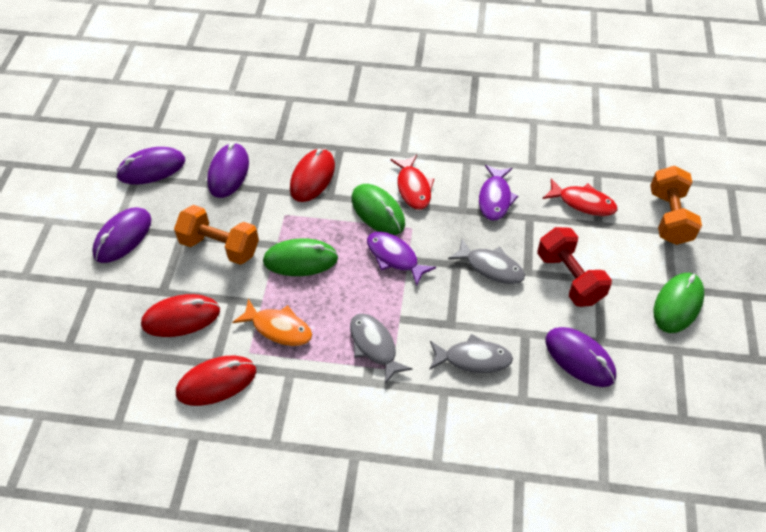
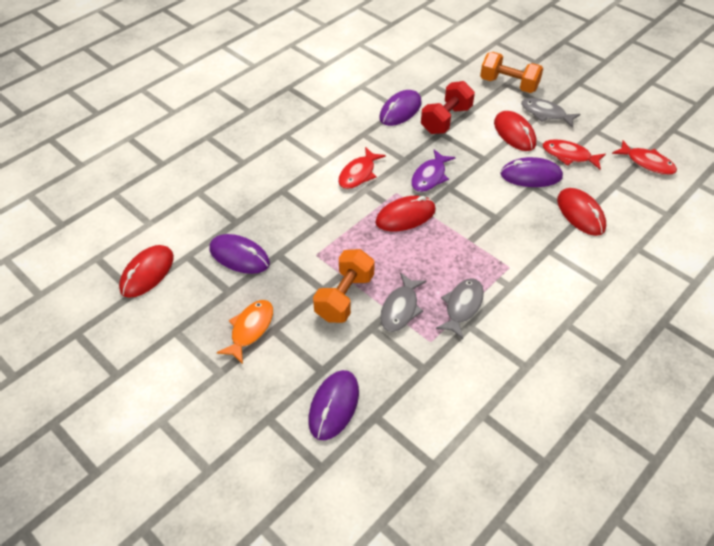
green mouse: [263,239,338,276] [351,184,405,235] [654,273,704,333] = 3 -> none = 0
purple fish: [367,232,436,286] [479,165,518,221] = 2 -> [411,149,455,192] = 1
red fish: [391,155,434,210] [542,179,617,216] = 2 -> [338,147,386,189] [543,139,606,170] [612,140,677,175] = 3
red mouse: [141,294,220,337] [176,356,256,406] [290,149,335,202] = 3 -> [119,245,174,298] [375,196,436,232] [494,111,536,151] [557,188,606,236] = 4

